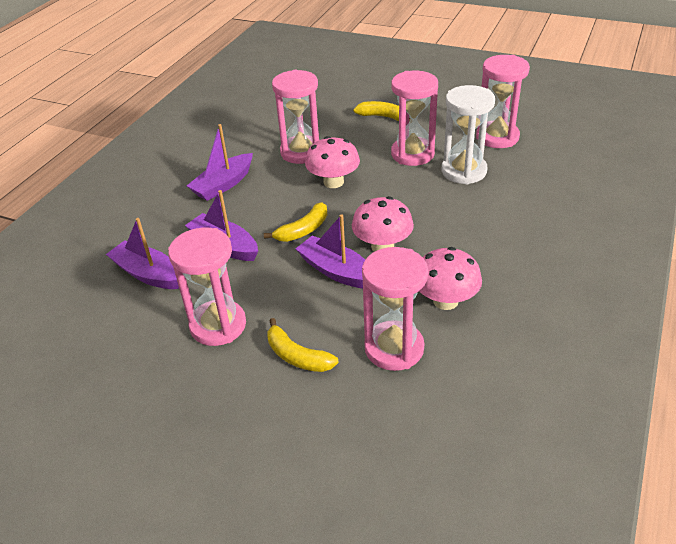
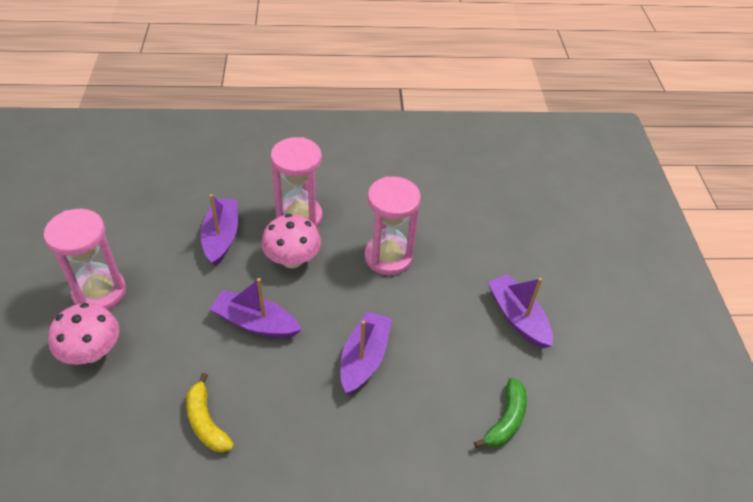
green banana: none = 0 -> [474,378,527,448] = 1
pink hourglass: [168,228,246,346] [272,70,319,164] [362,247,428,371] [391,71,438,166] [476,55,530,148] = 5 -> [44,209,126,310] [271,137,323,228] [365,176,421,275] = 3
pink mushroom: [305,136,360,188] [352,196,414,252] [419,247,482,310] = 3 -> [48,303,120,365] [261,214,321,268] = 2
white hourglass: [441,85,495,184] = 1 -> none = 0
yellow banana: [264,202,327,242] [267,318,339,372] [353,101,410,122] = 3 -> [186,373,234,453] = 1

